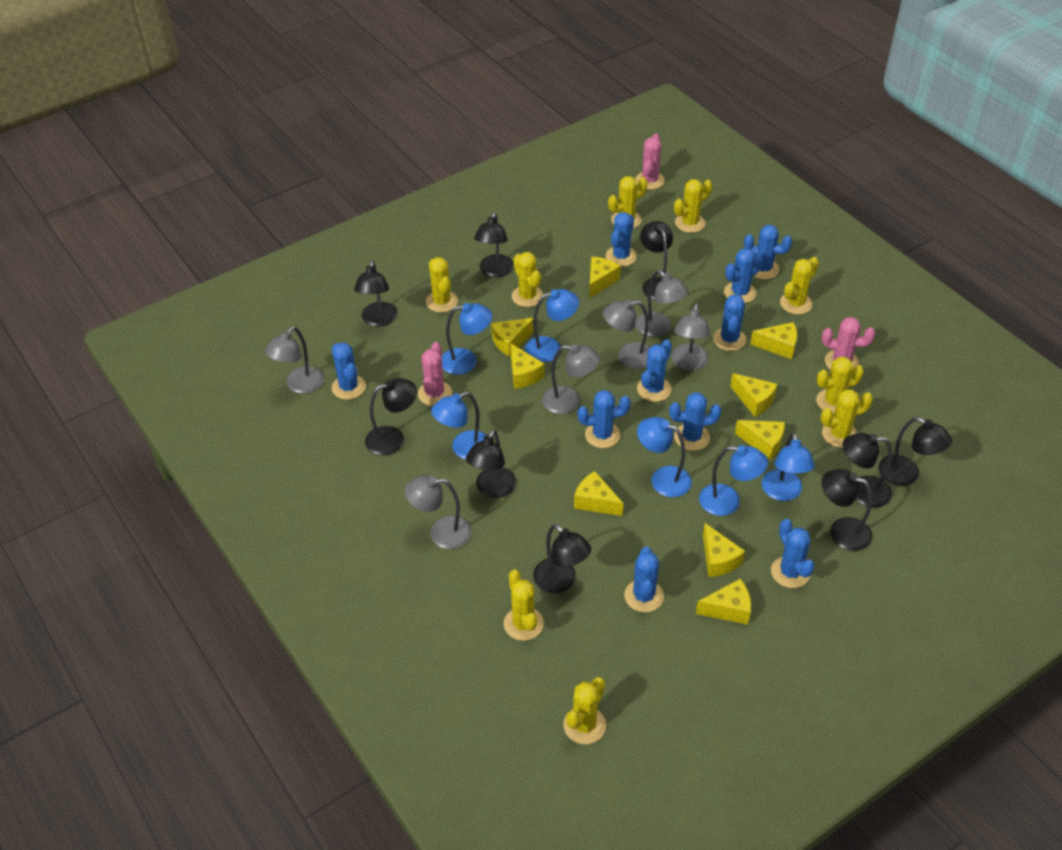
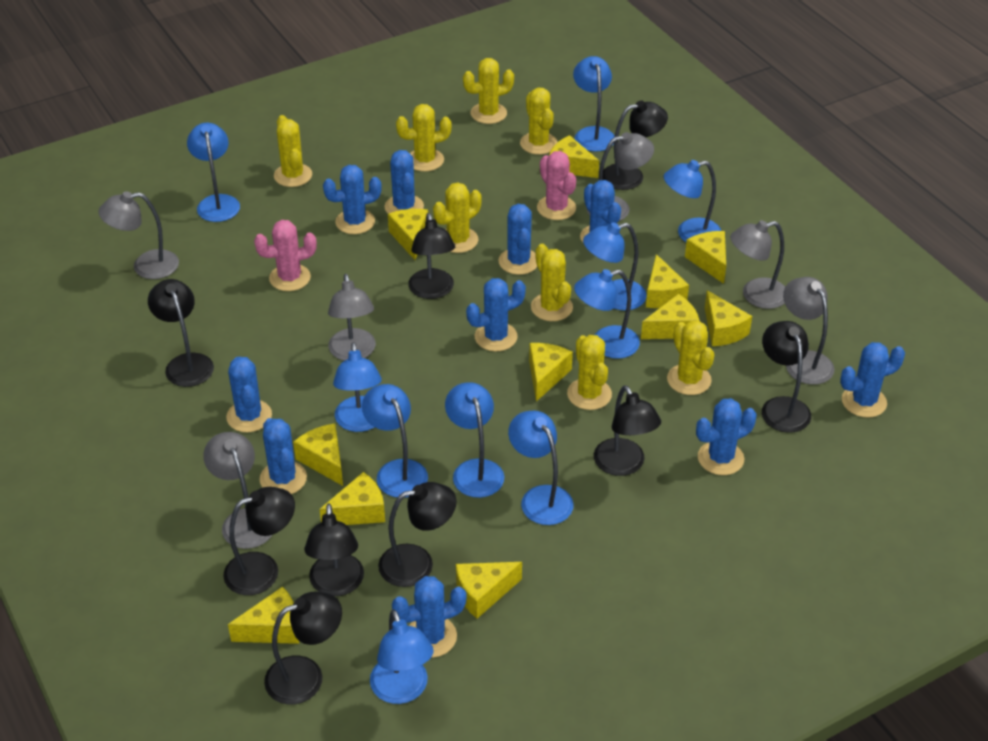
blue lamp: [431,392,487,459] [442,303,492,375] [525,289,579,362] [637,417,692,497] [699,445,768,516] [762,432,815,501] = 6 -> [187,123,240,222] [333,342,382,432] [362,384,428,498] [370,609,434,704] [445,382,504,498] [508,411,574,525] [573,56,615,151] [574,269,640,359] [583,222,646,311] [664,160,721,242] = 10
pink cactus: [418,342,452,406] [636,134,665,190] [822,317,875,370] = 3 -> [254,220,317,291] [537,151,576,220] = 2
yellow cactus: [426,257,458,313] [504,569,544,641] [512,252,544,307] [563,677,606,744] [608,176,648,229] [674,179,712,233] [780,257,819,314] [816,357,864,414] [821,389,873,448] = 9 -> [274,115,312,187] [396,104,452,172] [433,182,482,253] [463,58,514,124] [520,88,557,155] [531,244,573,321] [567,335,612,410] [667,321,714,395] = 8
yellow cheese: [491,318,534,357] [510,343,545,389] [574,471,623,516] [589,257,621,298] [696,578,751,625] [703,523,745,577] [730,373,778,417] [735,420,785,460] [750,322,797,359] = 9 -> [228,587,299,644] [293,423,343,486] [319,472,385,525] [388,209,428,260] [456,562,522,619] [529,343,573,401] [549,135,599,178] [641,294,700,339] [646,254,689,308] [685,231,726,284] [705,290,752,346] = 11

